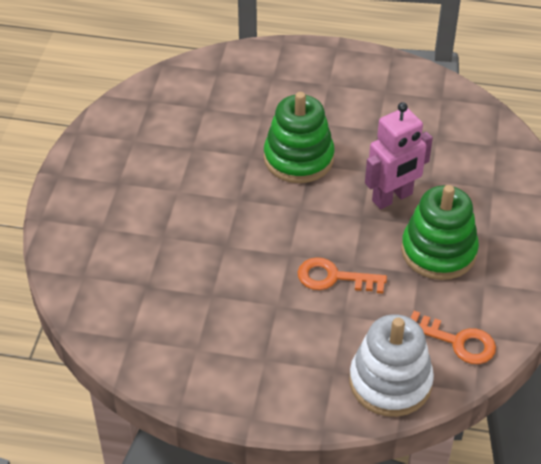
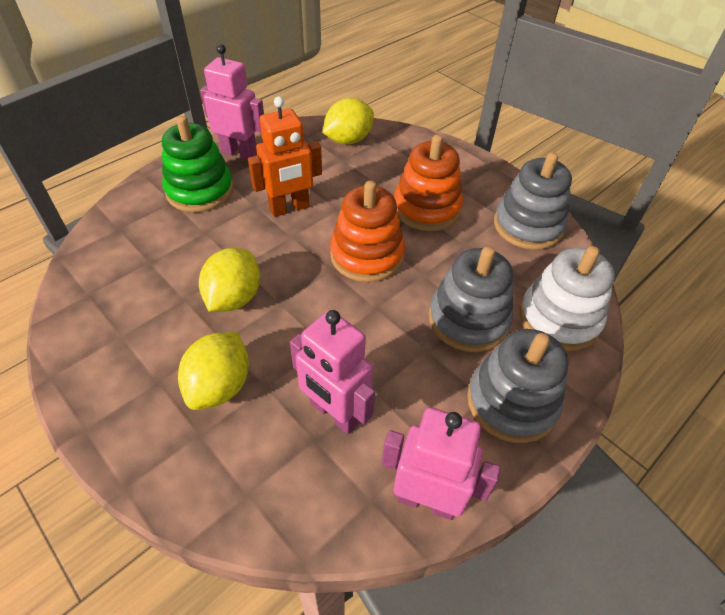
green stacking toy: [264,92,335,183] [401,185,479,280] = 2 -> [162,116,234,212] = 1
grey stacking toy: none = 0 -> [429,246,513,352] [467,329,569,443] [494,152,572,250] = 3
orange key: [298,257,387,294] [411,311,496,364] = 2 -> none = 0
orange robot: none = 0 -> [248,96,322,217] = 1
orange stacking toy: none = 0 -> [330,181,405,282] [394,134,463,231] = 2
pink robot: [365,102,433,209] = 1 -> [200,44,264,160] [290,310,375,434] [382,407,501,520] = 3
yellow lemon: none = 0 -> [178,332,249,410] [199,248,260,312] [323,98,374,144] = 3

